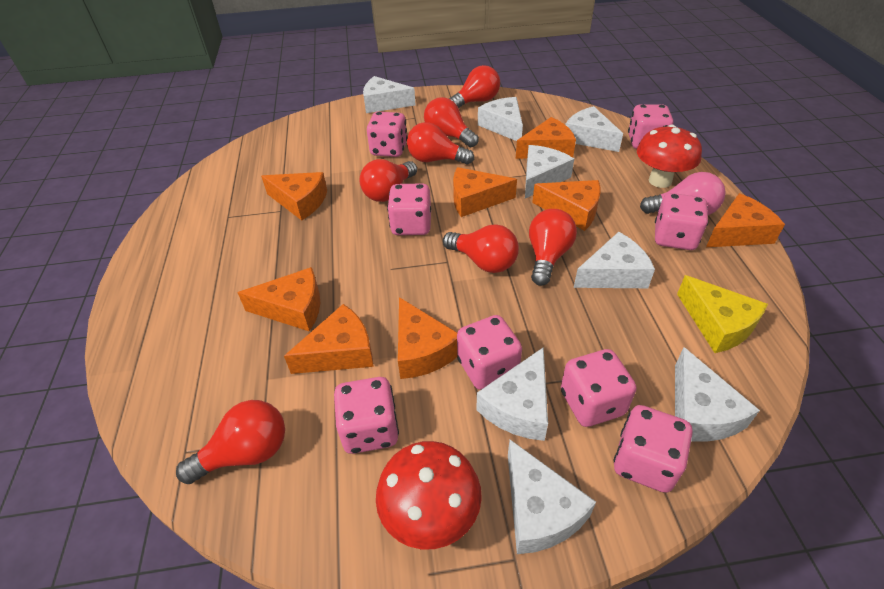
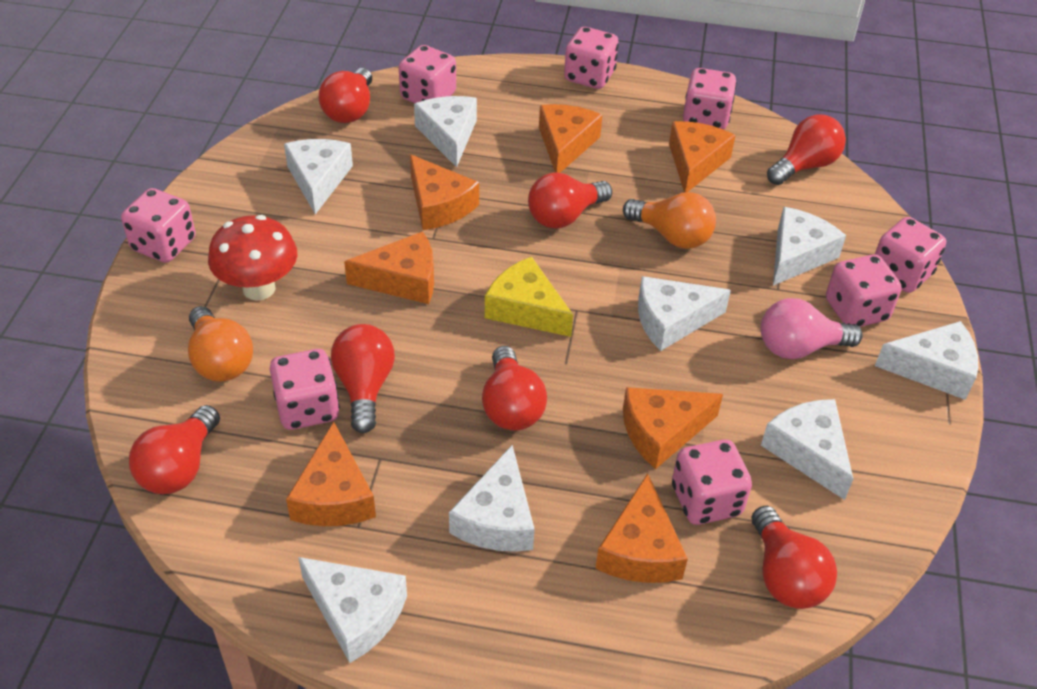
orange cheese: [237,267,320,332] [261,172,327,220] [284,304,374,374] [398,297,457,379] [453,167,517,217] [516,117,576,159] [532,180,601,231] [706,193,785,247] = 8 -> [286,422,376,526] [344,232,434,304] [410,154,479,230] [539,104,602,173] [595,473,688,583] [623,387,723,469] [669,121,736,193] = 7
orange light bulb: none = 0 -> [188,306,253,382] [623,192,716,249] = 2
red mushroom: [376,441,482,550] [637,125,702,188] = 2 -> [208,215,297,301] = 1

